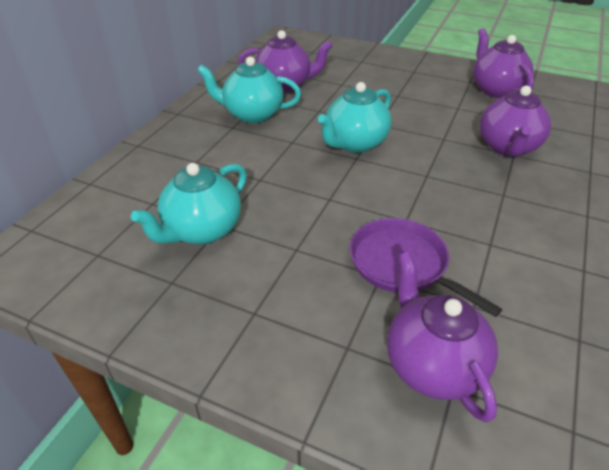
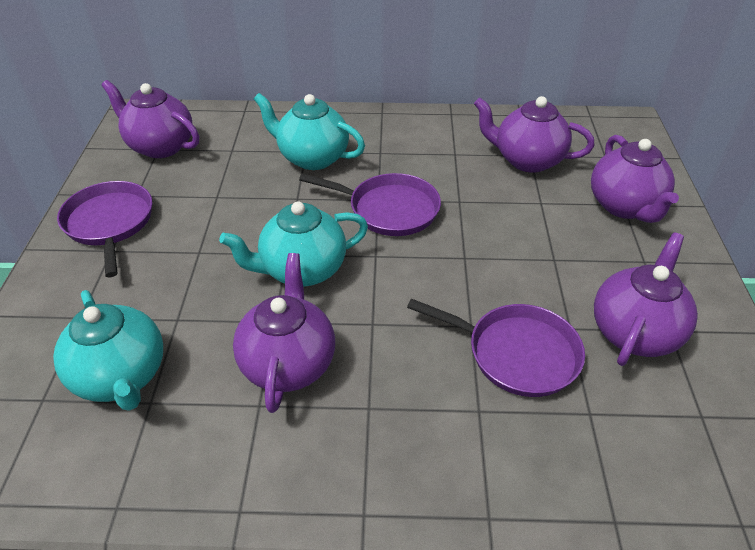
purple pan: [350,218,502,317] = 1 -> [57,181,152,277] [299,173,441,236] [407,299,585,397] = 3
purple teapot: [238,30,333,93] [387,252,498,423] [473,28,534,98] [479,86,551,157] = 4 -> [101,80,199,158] [233,253,335,413] [474,96,594,173] [591,135,679,223] [594,232,698,366] = 5

